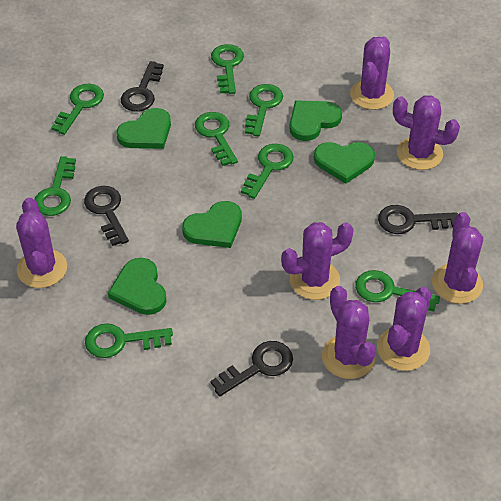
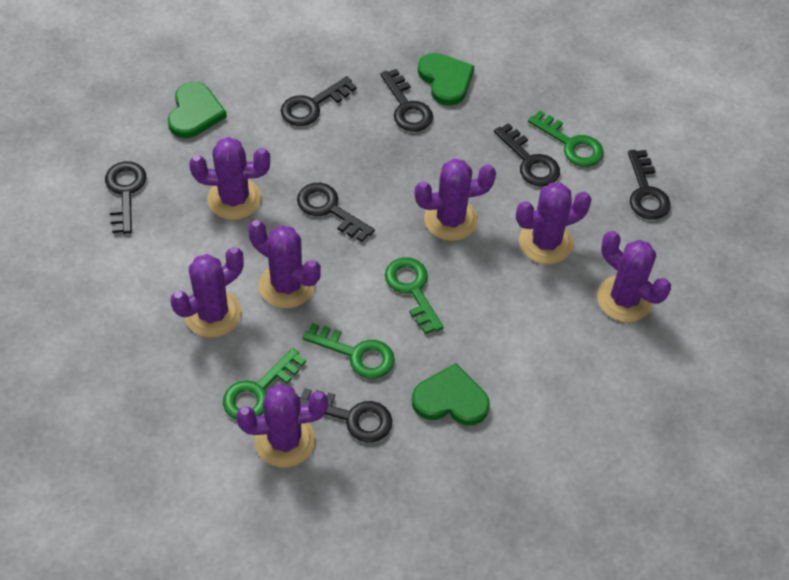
black key: [84,186,129,246] [121,61,164,112] [210,341,293,396] [378,205,458,234] = 4 -> [105,161,146,234] [281,76,357,126] [297,183,375,242] [299,388,392,442] [380,69,433,132] [494,123,560,187] [628,150,671,220] = 7
green heart: [108,258,167,315] [116,108,171,149] [182,201,242,248] [289,100,342,141] [314,142,375,184] = 5 -> [168,82,227,138] [412,363,490,426] [418,53,474,106] = 3
green key: [34,156,76,216] [51,84,104,135] [85,323,173,358] [195,112,238,166] [211,44,244,94] [241,144,293,199] [245,84,283,137] [355,270,440,311] = 8 -> [223,348,306,420] [303,323,395,379] [385,257,444,334] [528,111,604,167] = 4

